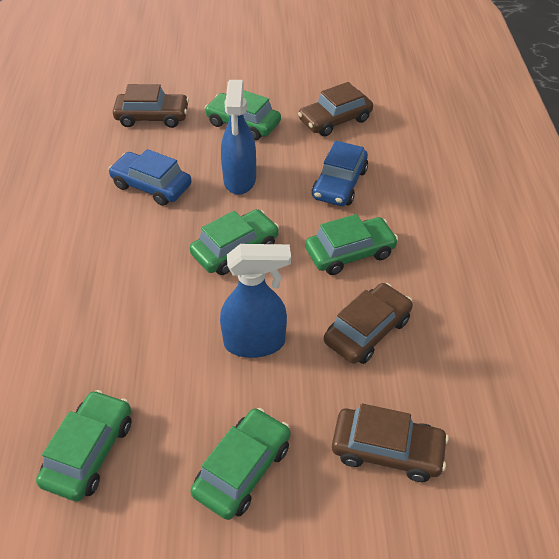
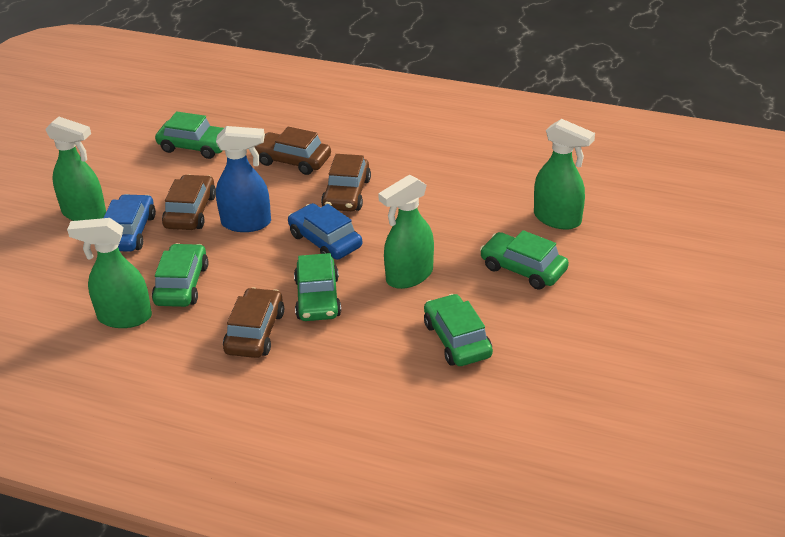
blue spray bottle: [220,244,291,358] [221,80,256,195] = 2 -> [216,126,271,232] = 1
green spray bottle: none = 0 -> [45,116,106,221] [67,218,152,328] [378,174,434,289] [534,119,595,230] = 4

